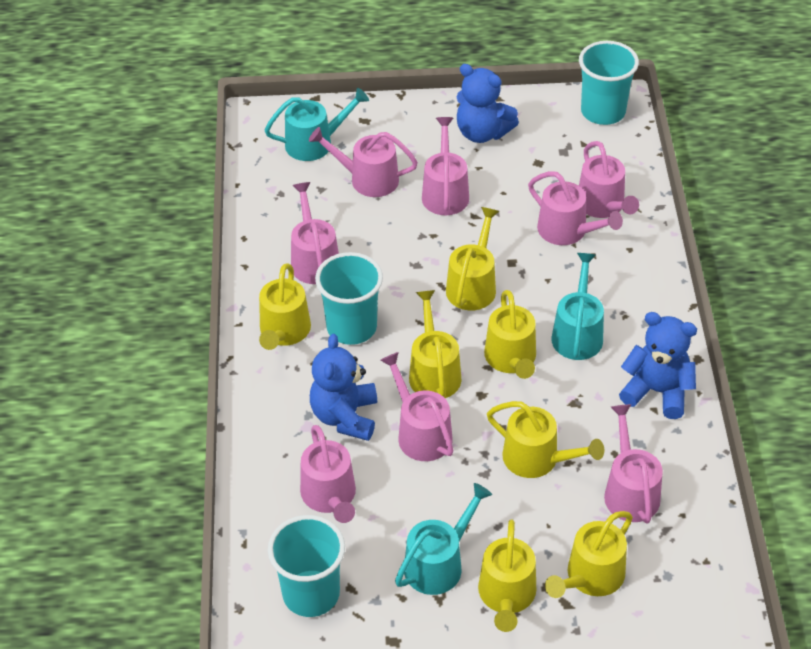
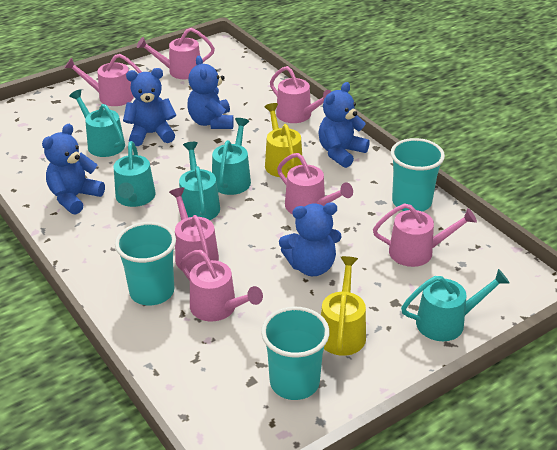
blue teddy bear: [310,334,377,441] [457,64,519,143] [619,312,697,419] = 3 -> [42,124,105,215] [123,68,176,146] [188,56,234,129] [279,202,342,276] [318,82,370,168] = 5
pink watering can: [291,182,339,284] [300,425,356,523] [309,127,418,197] [380,352,454,461] [422,117,469,215] [528,171,623,245] [579,141,639,218] [604,404,663,523] = 8 -> [64,54,142,106] [137,28,215,79] [169,187,219,273] [180,250,263,322] [270,66,332,123] [277,153,353,214] [373,203,477,267] = 7
turquoise watering can: [265,88,369,161] [395,483,492,595] [552,253,604,360] = 3 -> [69,89,125,157] [114,141,156,207] [179,142,220,220] [212,118,251,195] [401,269,510,341] = 5
yellow watering can: [259,263,311,350] [409,290,462,398] [446,207,499,311] [478,519,536,632] [484,290,536,379] [487,401,604,478] [545,511,633,598] = 7 -> [264,103,302,178] [321,256,366,356] = 2

